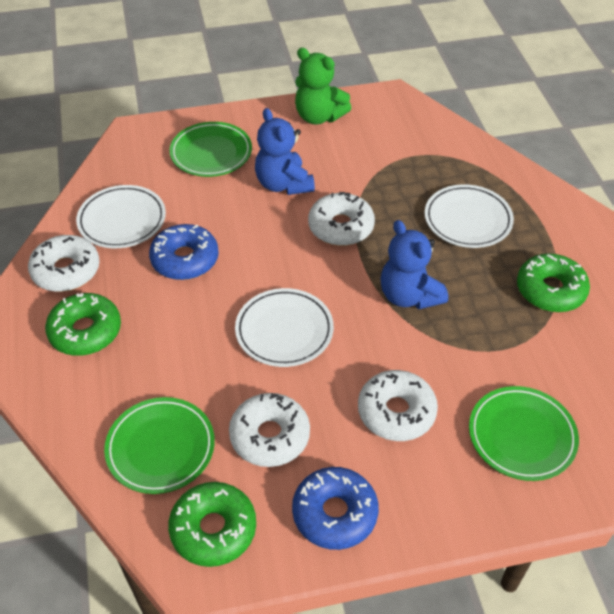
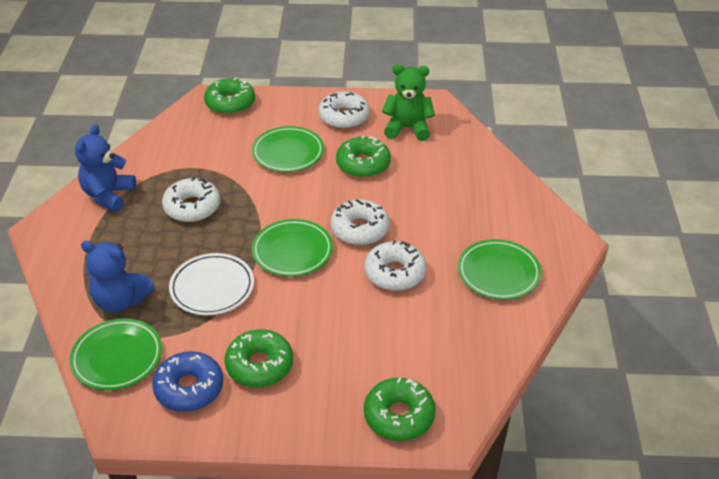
blue donut: [149,224,219,280] [292,467,379,550] = 2 -> [152,351,223,412] = 1
green donut: [45,293,121,356] [168,482,256,567] [517,253,590,312] = 3 -> [204,77,255,115] [224,329,293,387] [336,135,391,178] [364,377,436,441] = 4
green plate: [104,397,215,494] [169,122,252,177] [469,386,579,481] = 3 -> [70,318,162,390] [252,126,324,172] [252,219,333,277] [458,239,541,300] = 4
white plate: [76,185,166,248] [235,288,334,367] [425,184,514,248] = 3 -> [169,253,254,315] = 1

